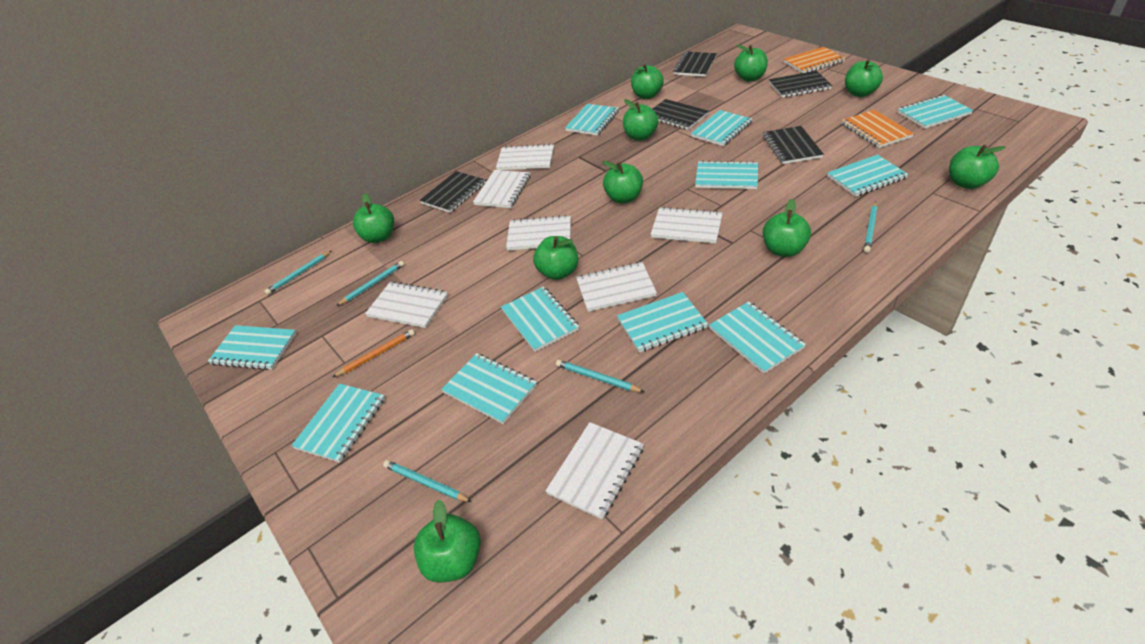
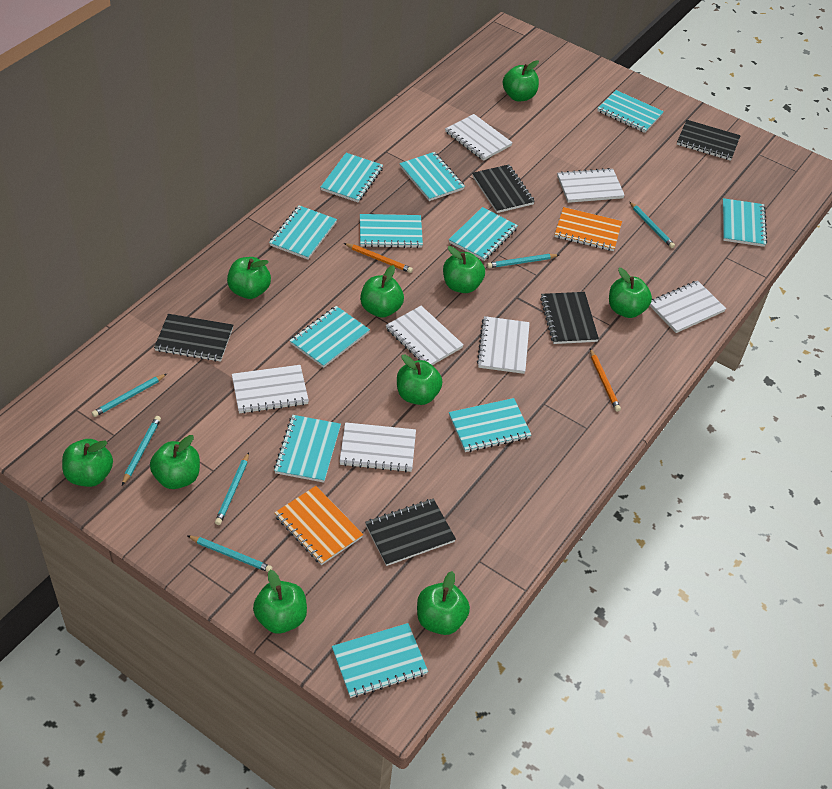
orange pencil: [333,329,415,377] = 1 -> [344,243,413,273] [590,349,621,412] = 2
turquoise pencil: [265,251,331,295] [336,261,404,306] [383,460,472,502] [556,360,644,392] [864,202,877,253] = 5 -> [92,374,167,417] [122,416,161,485] [187,535,273,572] [215,452,249,525] [487,254,559,268] [629,201,675,248] = 6

